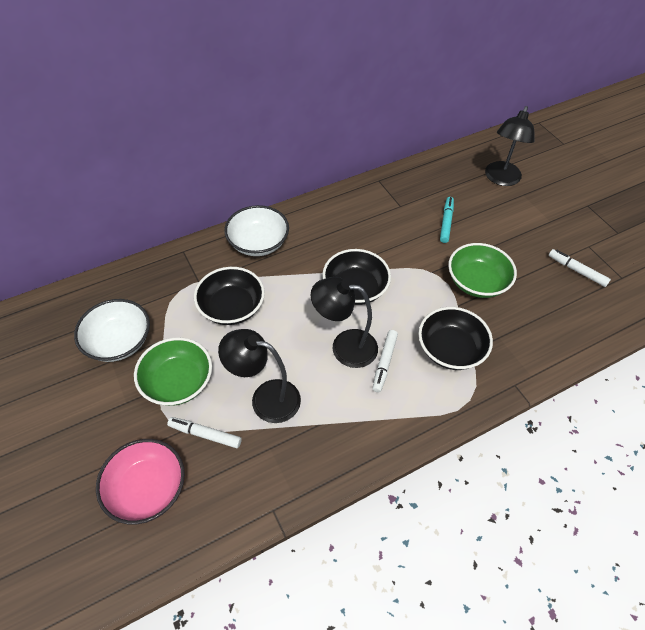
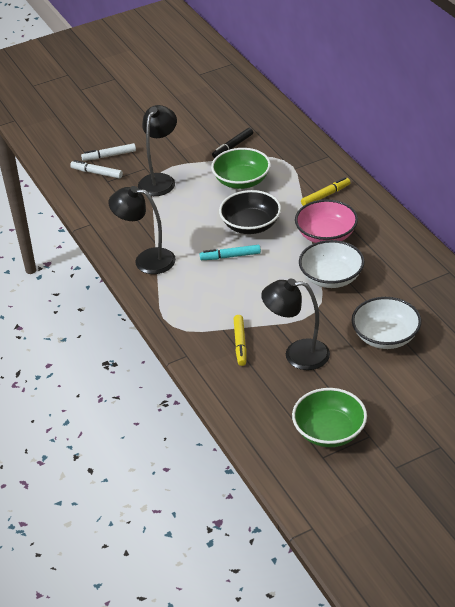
black bowl: [194,267,265,325] [323,249,391,305] [418,307,493,370] = 3 -> [219,190,281,234] = 1
black marker: none = 0 -> [212,128,253,158] = 1
white marker: [167,417,242,448] [372,330,398,392] [549,249,611,287] = 3 -> [70,160,123,179] [81,143,136,161] = 2
yellow marker: none = 0 -> [234,315,247,366] [301,177,351,206] = 2

